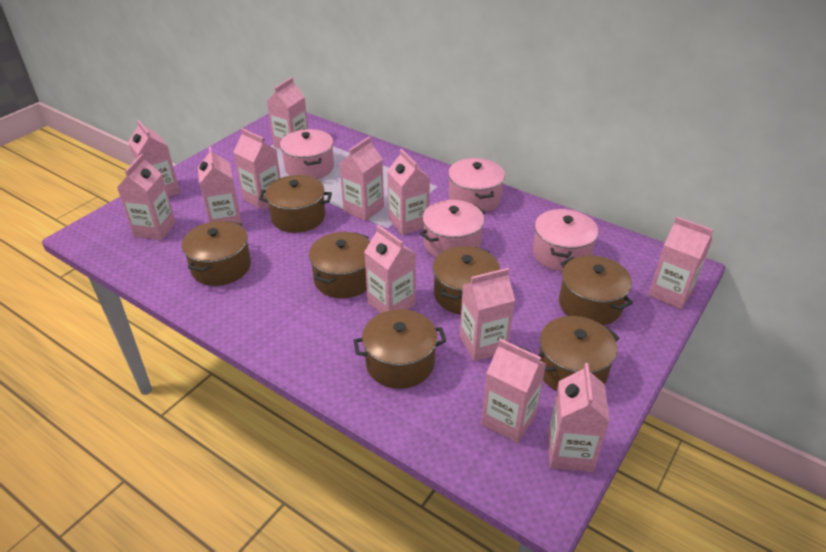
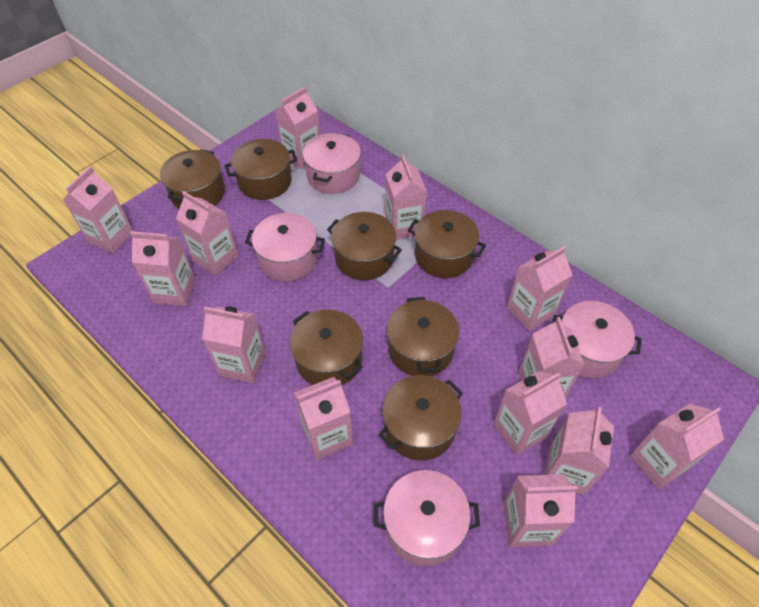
pink carton: [117,154,176,240] [128,120,180,197] [198,147,242,224] [234,128,281,210] [267,77,308,149] [339,137,384,221] [364,225,416,313] [387,149,430,235] [460,268,515,361] [481,339,546,443] [548,363,610,472] [649,217,713,309] = 12 -> [63,166,133,253] [130,231,196,306] [176,191,238,276] [202,307,266,383] [275,87,320,169] [294,377,353,460] [385,154,427,240] [493,371,567,456] [503,474,578,547] [507,246,572,331] [519,317,584,398] [544,407,614,495] [630,404,724,489] = 13

